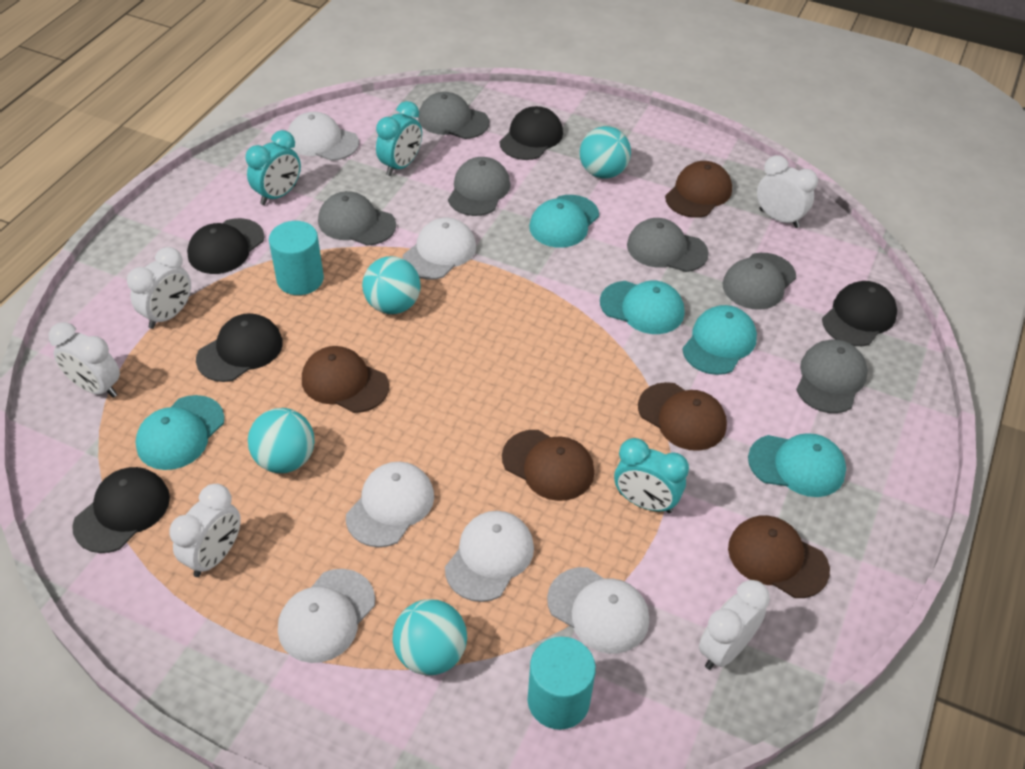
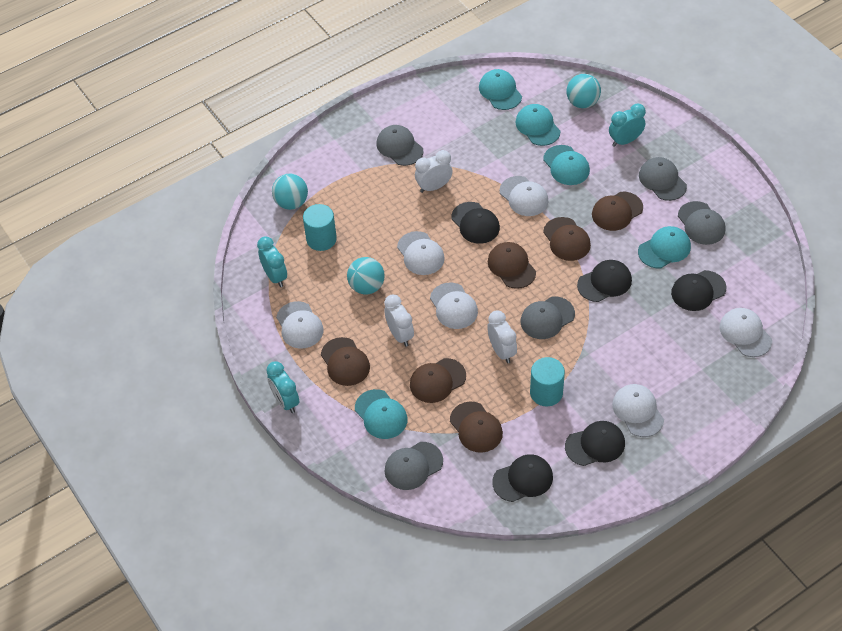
brown cap: [302,346,389,413] [502,430,594,501] [638,382,727,451] [665,161,732,218] [728,515,830,598] = 5 -> [321,337,370,386] [410,358,466,403] [450,402,503,453] [488,242,536,289] [543,217,591,261] [592,192,643,231] = 6
grey cap: [318,191,396,246] [418,92,489,139] [448,157,511,216] [627,218,709,272] [723,253,796,310] [796,339,868,413] = 6 -> [377,125,423,166] [384,442,443,490] [521,296,575,339] [639,157,687,201] [678,201,726,245] = 5
turquoise ball: [248,408,315,473] [362,256,421,314] [392,599,467,676] [580,126,631,179] = 4 -> [272,174,308,210] [347,257,385,295] [566,74,601,108] = 3
white clock: [49,322,120,398] [127,247,191,329] [169,484,241,577] [699,580,770,670] [757,155,818,228] = 5 -> [384,294,414,347] [415,150,453,193] [487,310,517,363] = 3

